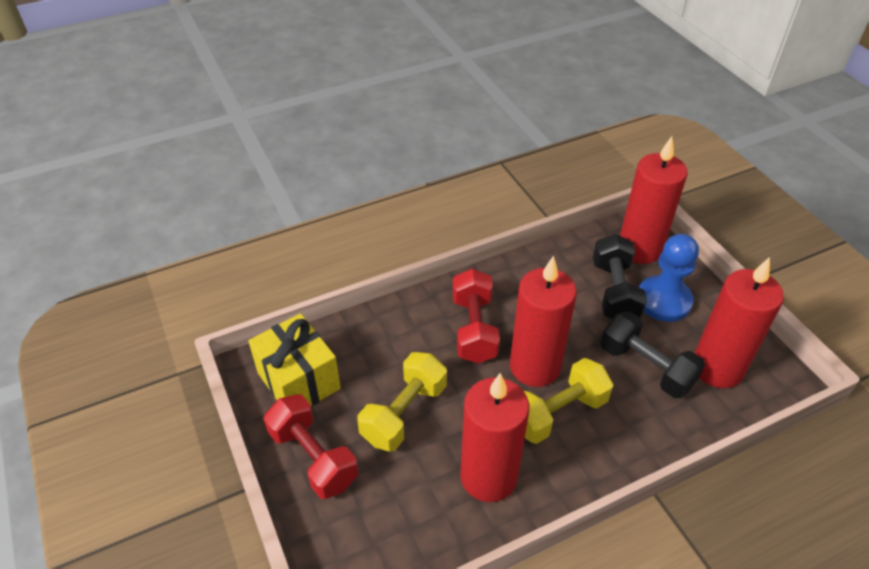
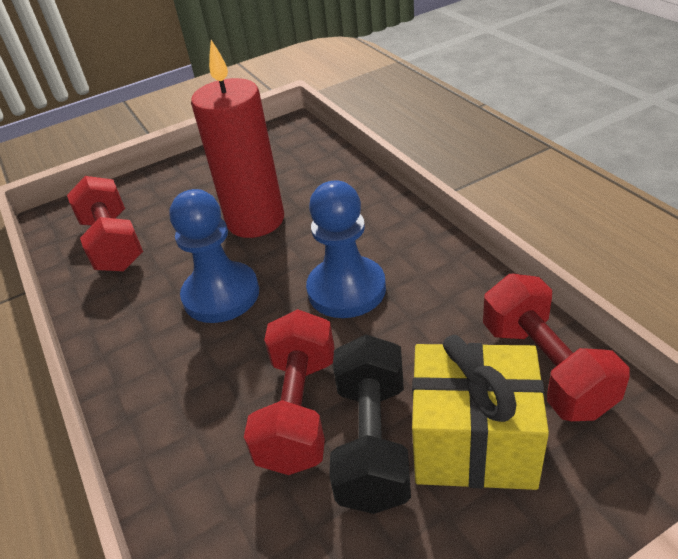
black dumbbell: [593,234,647,319] [601,311,705,398] = 2 -> [329,334,411,514] = 1
blue pawn: [639,234,699,322] = 1 -> [169,189,259,323] [306,181,386,318] = 2
red candle: [460,373,529,502] [510,256,577,387] [620,136,688,264] [695,257,784,388] = 4 -> [191,40,284,238] = 1
red dumbbell: [264,394,358,499] [453,269,500,364] = 2 -> [67,176,143,272] [244,309,334,475] [483,274,630,421] = 3
yellow dumbbell: [357,352,447,452] [524,358,614,444] = 2 -> none = 0

